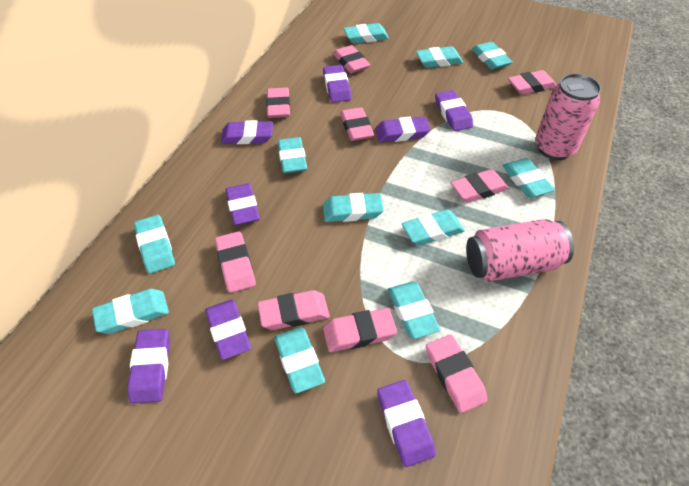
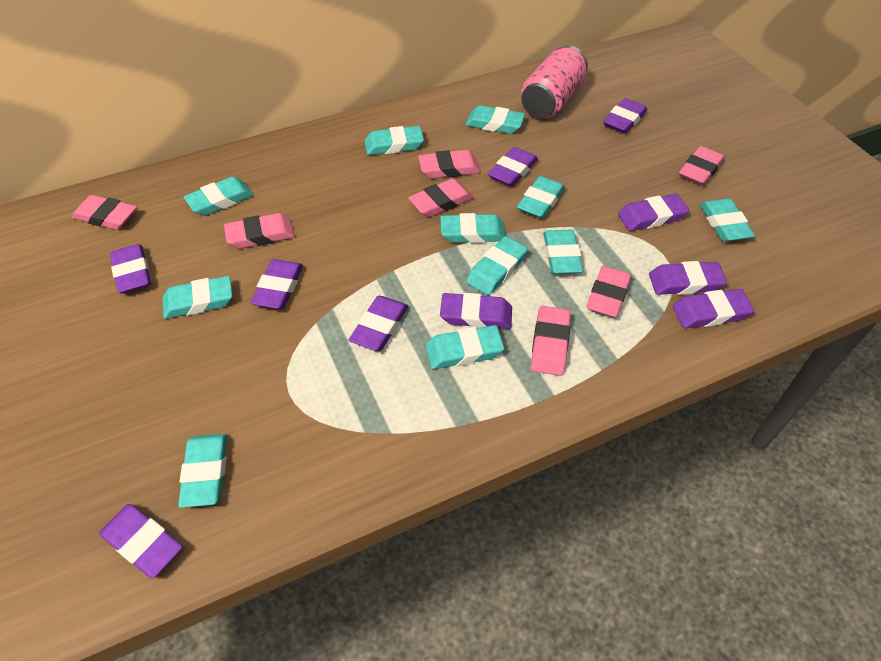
pink can: [466,219,574,282] [535,73,601,160] = 2 -> [521,46,588,118] = 1
pink eraser: [215,231,256,293] [257,290,330,330] [266,88,290,118] [323,308,397,352] [333,45,370,74] [340,107,374,141] [426,334,487,413] [451,169,509,203] [508,70,556,95] = 9 -> [72,195,137,230] [224,213,294,249] [408,179,473,217] [418,150,480,178] [531,306,571,376] [587,266,631,318] [679,146,724,186] = 7
purple eraser: [127,329,170,404] [205,299,251,360] [221,120,273,144] [225,183,260,225] [323,65,351,102] [375,116,431,143] [377,380,436,467] [435,90,473,131] = 8 -> [99,504,183,579] [110,244,151,294] [251,259,303,309] [349,296,408,351] [440,293,512,329] [488,147,538,187] [603,98,647,134] [618,194,689,231] [649,261,727,295] [673,289,754,328] = 10

